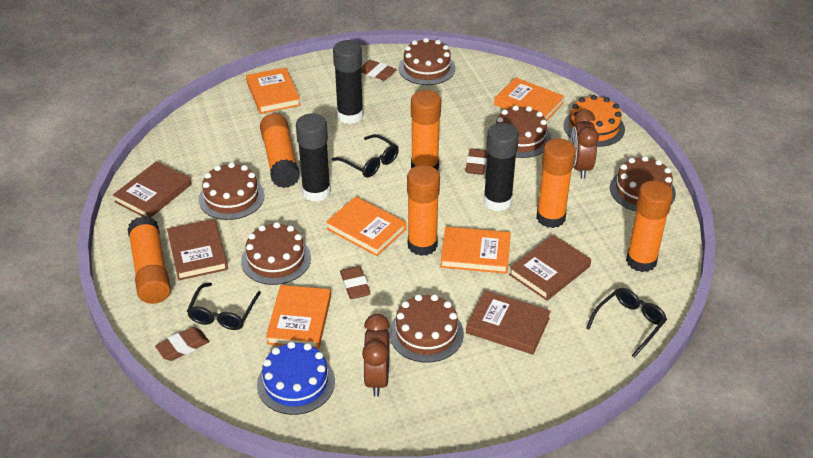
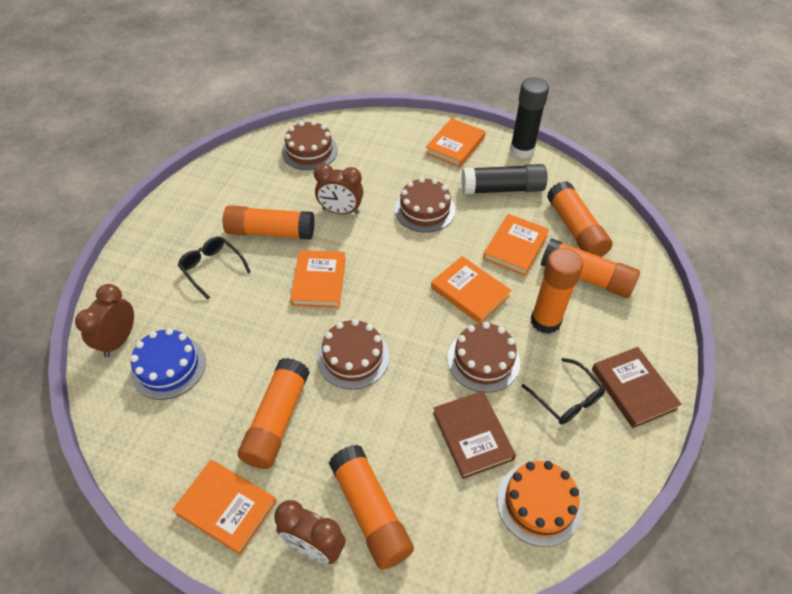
black glasses: [187,283,261,330] [332,134,399,178] [586,288,667,358] = 3 -> [178,236,251,299] [522,358,605,425] = 2
black glue stick: [296,113,331,202] [333,40,363,124] [483,123,519,211] = 3 -> [461,164,547,194] [510,77,549,159] = 2
brown book: [113,161,191,218] [167,219,228,280] [466,291,551,355] [509,235,591,301] = 4 -> [433,391,516,479] [592,347,682,428] = 2
brown cake: [198,162,265,220] [241,222,311,285] [389,294,464,363] [399,38,455,85] [496,105,551,158] [610,156,676,211] = 6 -> [282,121,338,170] [317,319,389,389] [395,177,455,233] [447,322,520,393] = 4
brown clock: [362,314,390,397] [571,109,599,179] = 2 -> [75,284,134,357] [274,500,346,564] [314,163,363,214] = 3
brown eraser: [155,327,209,361] [340,266,371,299] [361,60,397,81] [465,148,487,175] = 4 -> none = 0

